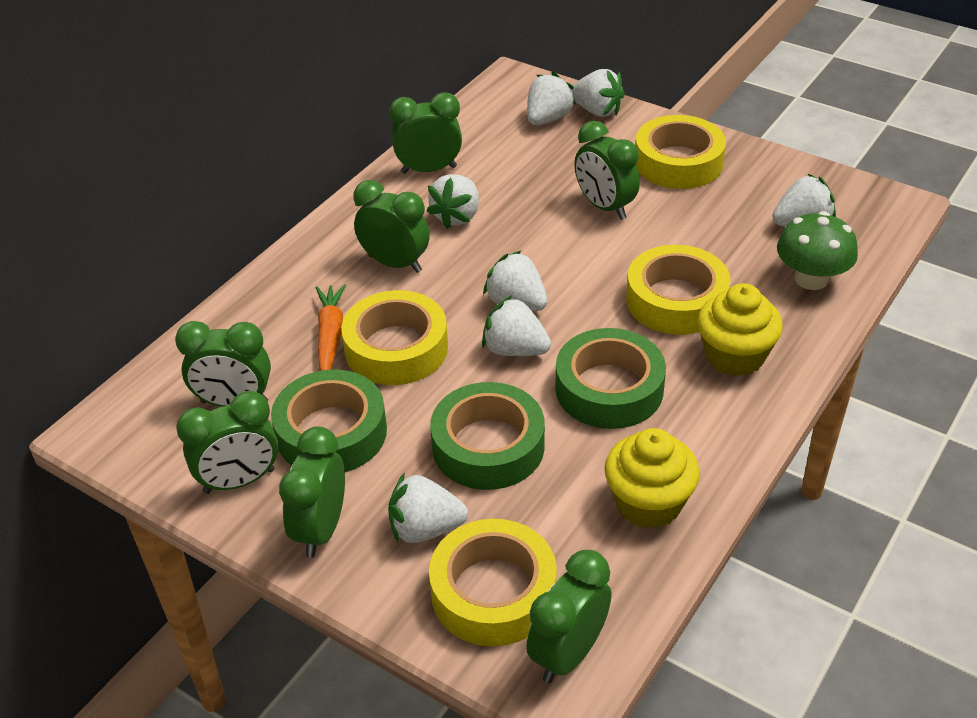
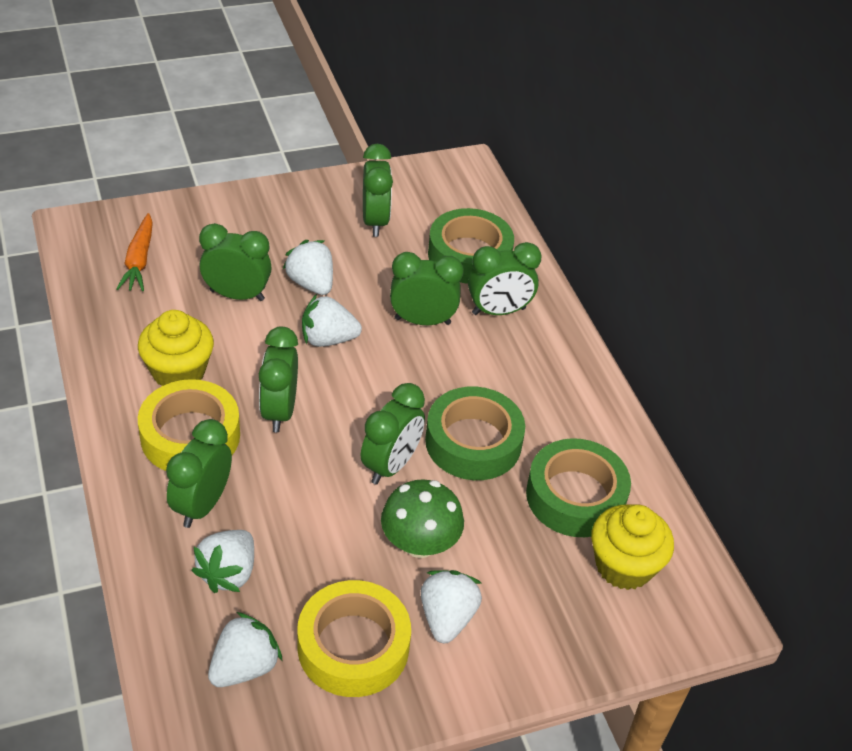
white strawberry: [388,472,468,543] [427,174,479,229] [482,295,551,356] [483,251,548,311] [527,72,576,125] [571,69,625,117] [772,174,836,227] = 7 -> [191,530,254,593] [208,612,283,687] [283,240,333,295] [302,294,362,347] [421,570,482,643] = 5
yellow tape: [341,290,448,385] [429,519,557,646] [626,245,731,335] [635,115,726,189] = 4 -> [138,379,240,471] [297,580,411,697] = 2

